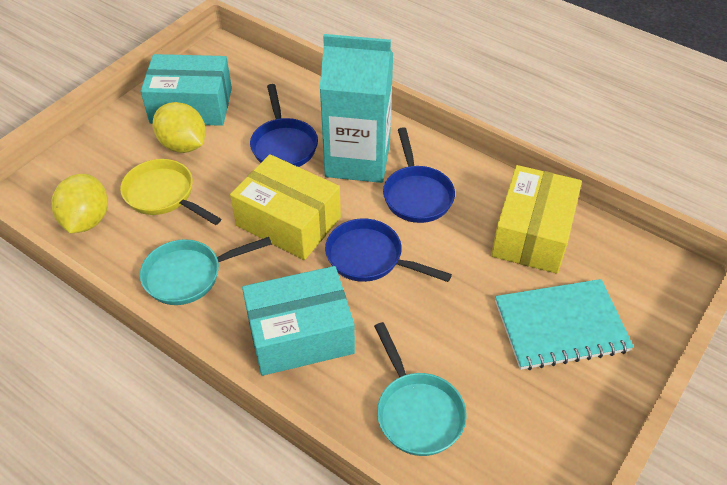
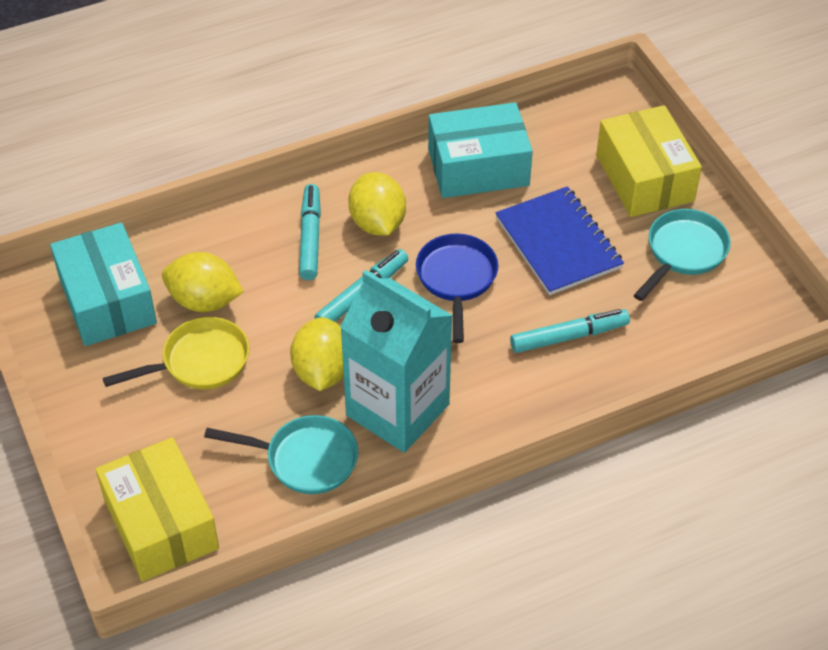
blue notebook: none = 0 -> [495,186,624,295] = 1
blue pan: [250,84,318,167] [325,218,452,282] [383,127,455,223] = 3 -> [416,233,498,343] = 1
turquoise marker: none = 0 -> [299,184,321,280] [315,249,408,322] [510,309,630,353] = 3
turquoise notebook: [495,279,634,370] = 1 -> none = 0
yellow lemon: [51,174,108,233] [153,102,206,153] = 2 -> [162,252,244,312] [290,317,344,391] [348,172,406,236] = 3

